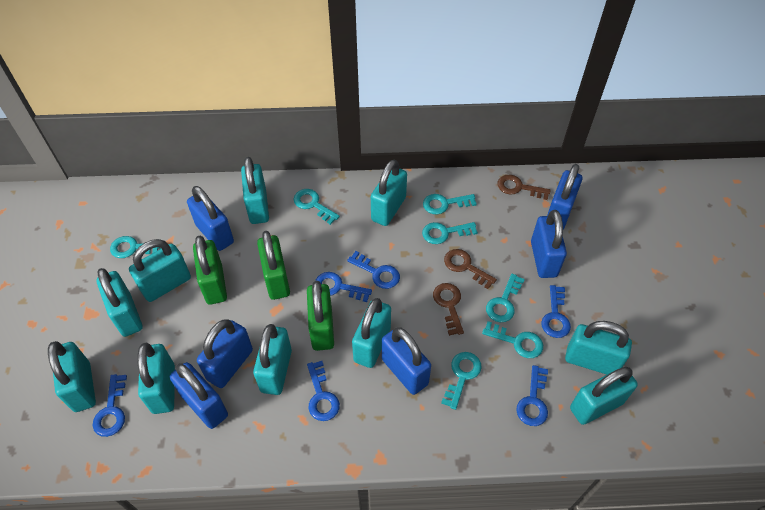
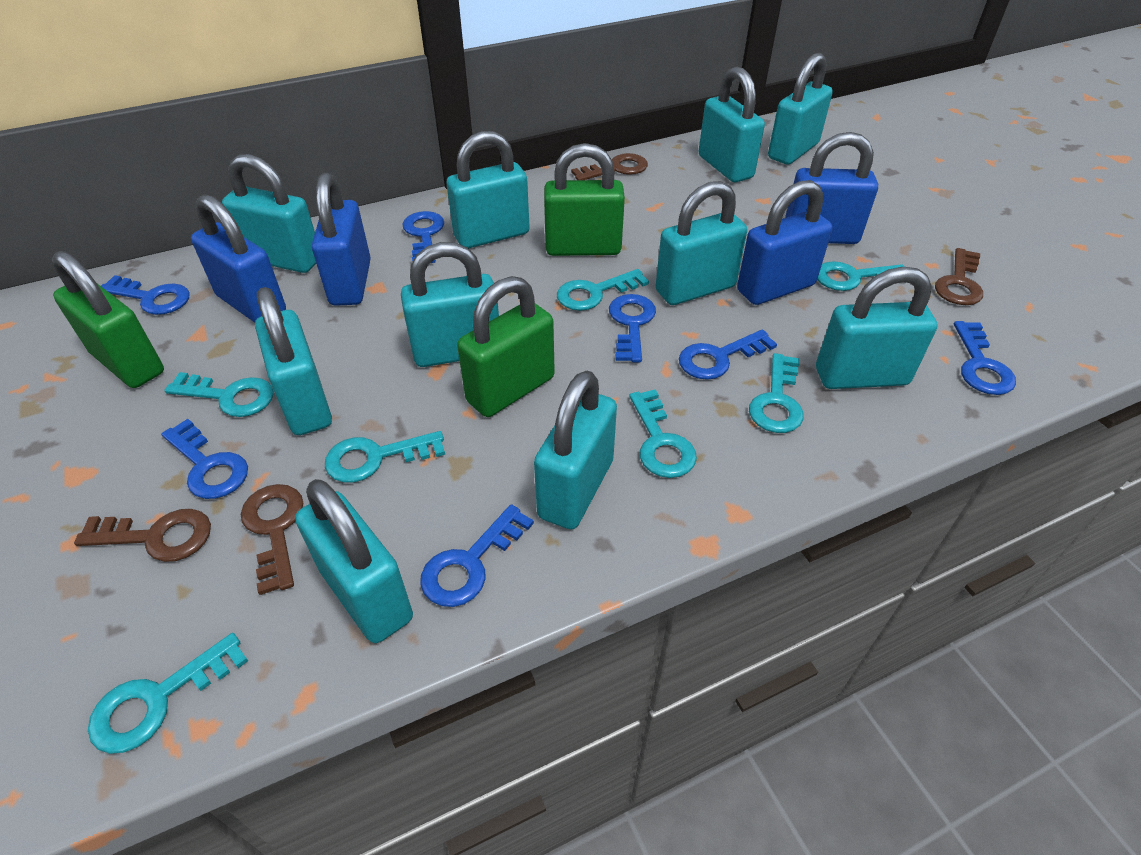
blue key: [93,374,127,437] [307,361,340,421] [315,272,372,302] [347,251,400,289] [516,365,548,426] [541,285,571,338] = 6 -> [101,275,190,315] [161,419,248,499] [402,211,444,263] [420,504,534,607] [609,294,656,362] [679,329,777,380] [954,321,1016,395] = 7
blue padlock: [170,362,228,429] [187,186,234,251] [197,319,253,388] [382,327,431,395] [531,210,567,278] [547,164,583,229] = 6 -> [191,194,286,323] [312,173,371,306] [737,180,833,305] [785,132,878,244] = 4
brown key: [433,283,464,336] [444,249,497,289] [497,175,551,200] = 3 -> [74,509,211,562] [241,484,304,595] [571,153,648,180] [935,248,983,305] = 4

